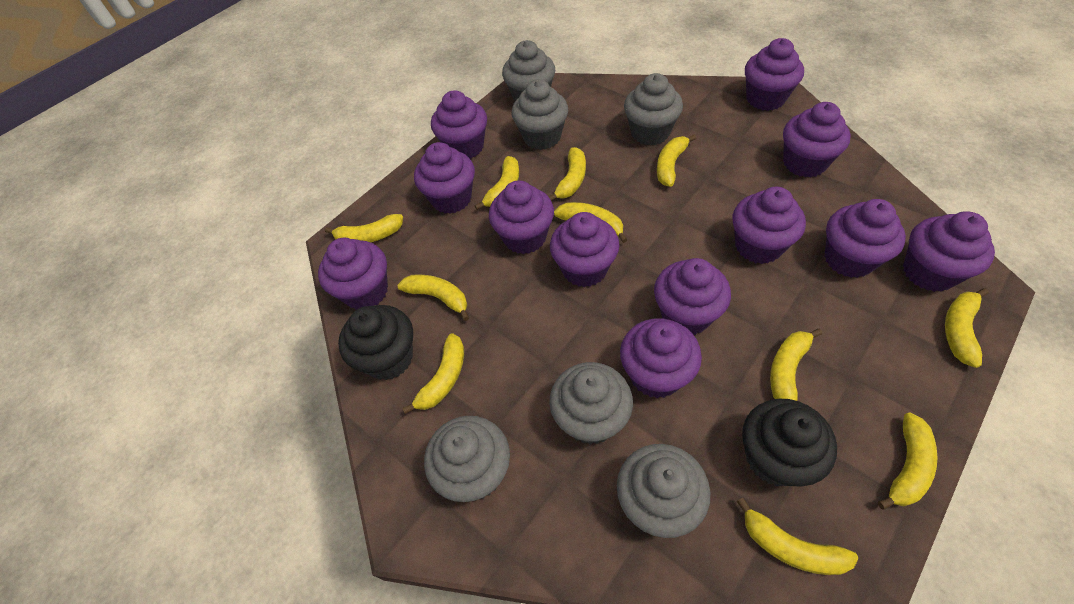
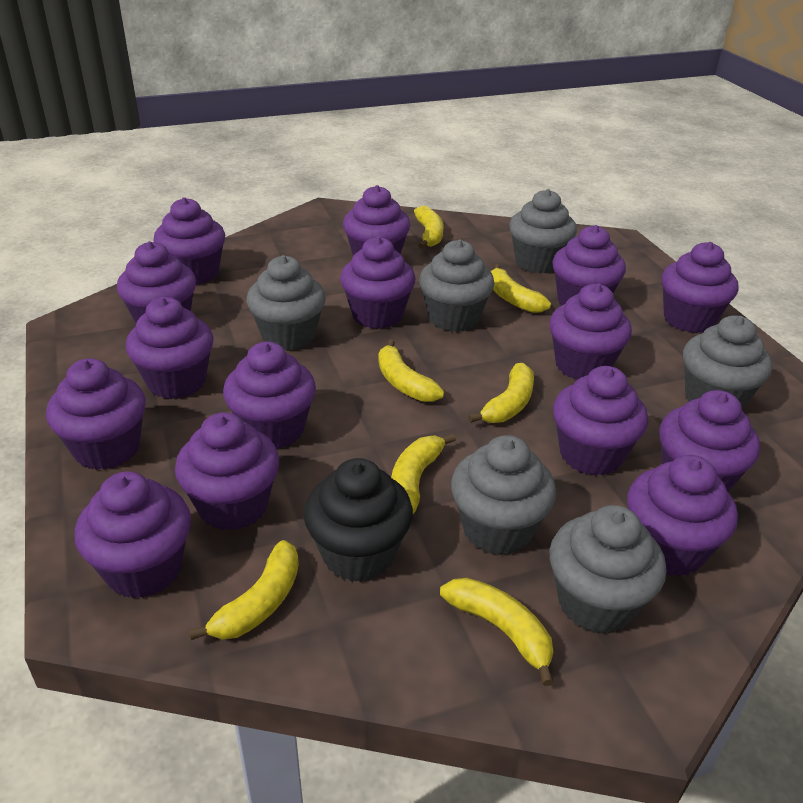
black cupcake: [338,305,413,380] [742,399,837,486] = 2 -> [303,458,413,582] = 1
purple cupcake: [318,237,388,310] [414,142,475,214] [431,90,487,159] [489,180,554,254] [550,212,620,287] [620,318,702,398] [654,258,731,335] [733,187,806,264] [745,38,804,111] [783,102,851,177] [824,199,906,278] [903,211,995,292] = 12 -> [46,358,146,470] [75,471,191,599] [117,241,196,323] [126,297,214,399] [153,197,225,284] [175,412,279,531] [223,342,316,449] [340,236,415,329] [343,185,410,256] [549,284,632,380] [552,225,626,305] [553,366,648,476] [627,455,738,577] [659,390,760,492] [661,242,738,333] = 15
yellow banana: [325,214,403,242] [397,274,469,321] [402,333,464,414] [474,156,519,210] [548,147,586,201] [554,202,628,243] [657,135,696,187] [737,498,858,575] [770,329,822,401] [878,413,938,510] [945,288,989,368] = 11 -> [189,540,299,640] [378,339,444,402] [391,433,456,514] [414,206,444,249] [440,578,554,686] [468,363,534,423] [490,264,551,313] = 7

